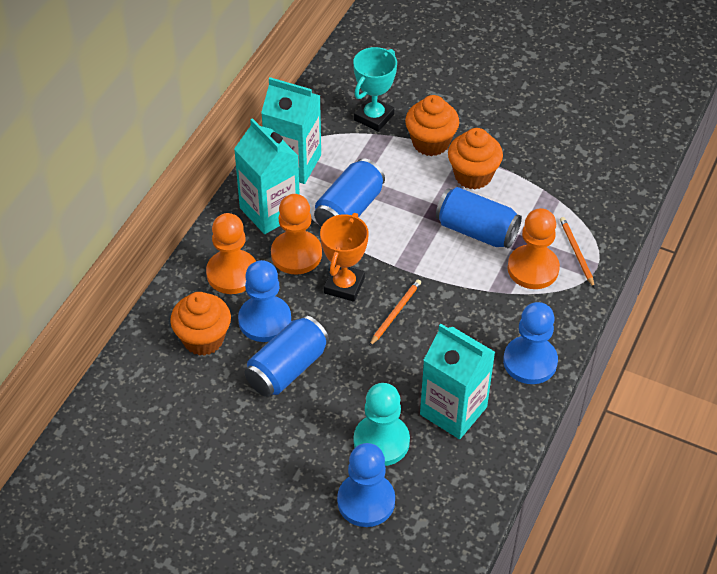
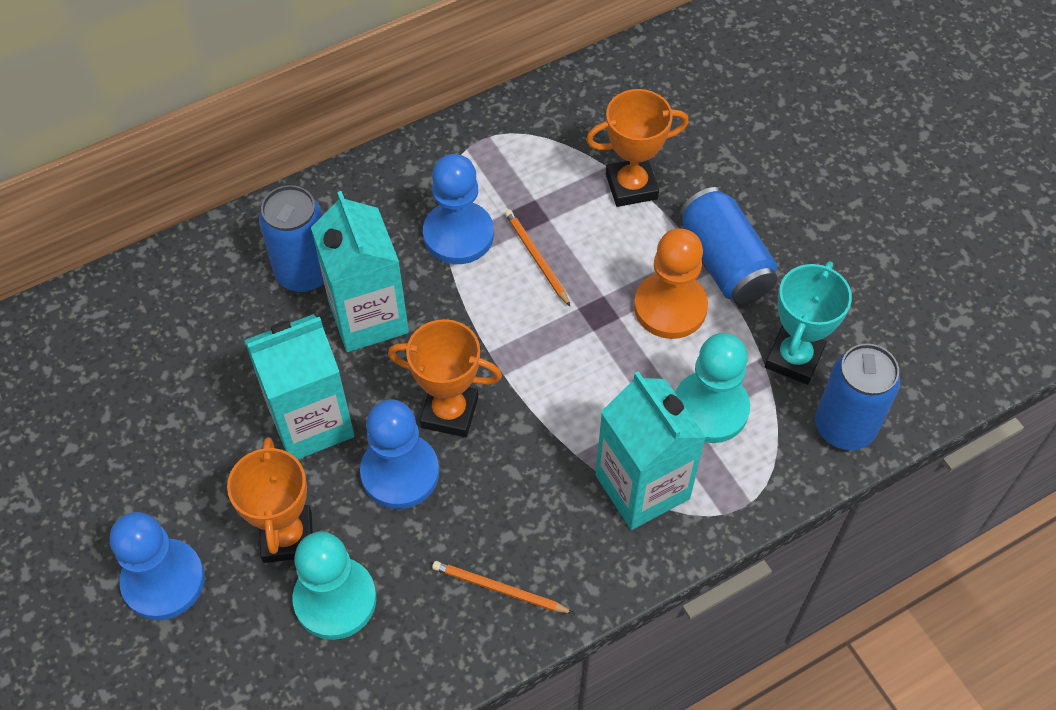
orange cupcake: [170,292,231,356] [405,95,459,156] [448,128,503,189] = 3 -> none = 0
orange pawn: [206,213,256,294] [271,194,322,275] [508,208,560,289] = 3 -> [634,228,708,339] = 1
orange trophy: [320,213,369,302] = 1 -> [227,437,313,563] [388,319,502,437] [586,89,689,207] = 3
turquoise pawn: [354,383,410,466] = 1 -> [292,532,377,640] [675,333,750,443] = 2

